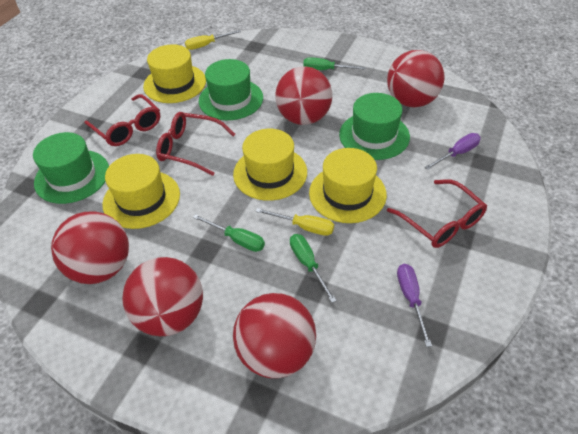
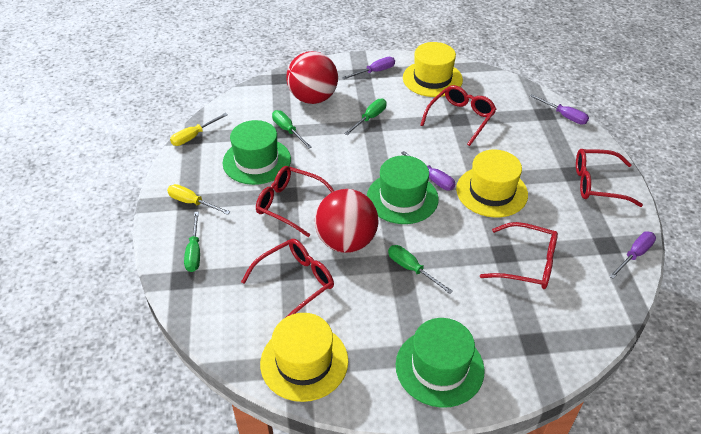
green screwdriver: [193,214,265,252] [290,234,337,303] [303,57,366,70] = 3 -> [184,212,200,272] [272,110,312,149] [344,99,387,135] [388,245,453,294] = 4
purple screwdriver: [397,264,432,347] [425,133,481,170] = 2 -> [342,57,395,79] [401,151,455,191] [530,94,589,125] [609,231,656,279] = 4
red ball: [51,211,129,284] [122,257,203,336] [233,293,316,378] [275,66,332,125] [387,50,445,108] = 5 -> [287,51,338,104] [315,189,379,253] = 2
red glasses: [84,94,160,146] [156,112,235,176] [387,179,487,248] = 3 -> [241,239,334,318] [256,166,334,237] [420,85,496,146] [480,222,558,289] [576,149,643,207] = 5
yellow hat: [102,154,180,229] [143,44,206,103] [233,129,307,201] [309,148,387,223] = 4 -> [260,313,348,402] [403,42,463,97] [456,150,528,218] = 3

